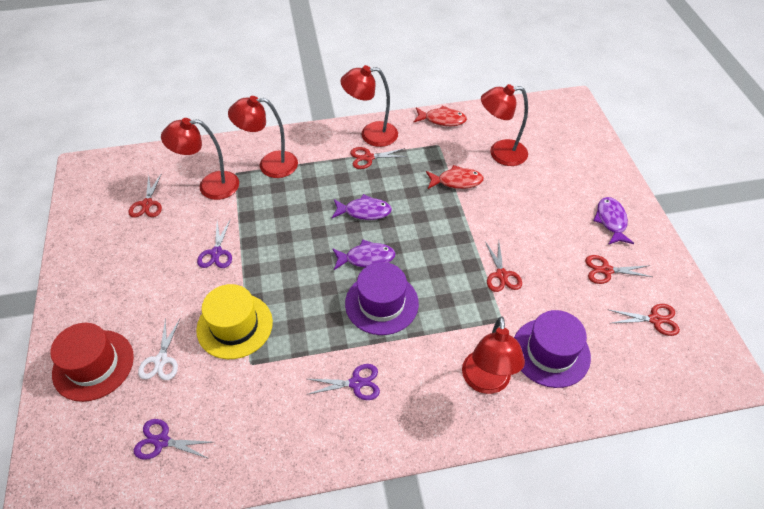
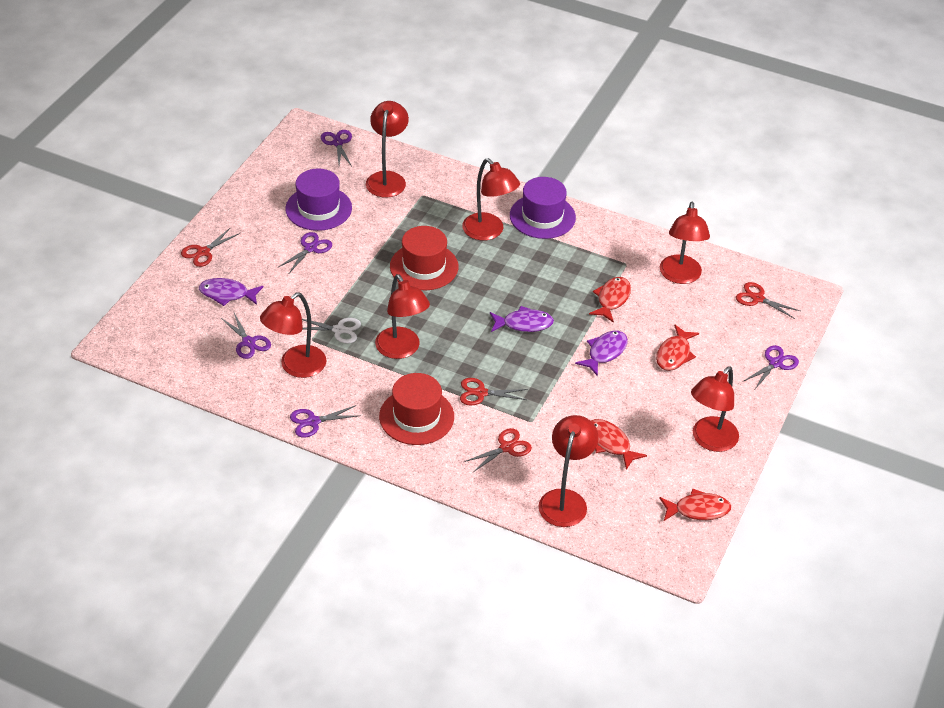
purple scissors: [134,419,213,460] [197,219,232,268] [306,364,380,400] = 3 -> [221,311,271,359] [279,232,332,273] [290,405,361,438] [321,130,352,166] [744,345,799,389] = 5
red fish: [413,105,467,126] [426,165,484,189] = 2 -> [589,277,631,323] [591,419,647,470] [656,324,699,371] [659,489,731,521] = 4
red hat: [51,323,134,402] = 1 -> [379,373,454,445] [390,226,458,290] = 2
red lamp: [161,118,239,200] [228,96,298,178] [340,65,398,147] [462,316,525,394] [481,84,528,166] = 5 -> [260,292,326,378] [366,101,409,198] [375,274,430,359] [462,158,520,240] [538,415,598,527] [660,202,710,284] [691,366,739,452] = 7
red scissors: [128,174,162,218] [350,147,408,169] [485,241,522,292] [585,255,652,284] [609,304,680,336] = 5 -> [181,228,240,267] [460,378,527,406] [464,428,532,473] [736,282,800,319] = 4
yellow hat: [196,284,273,359] = 1 -> none = 0

